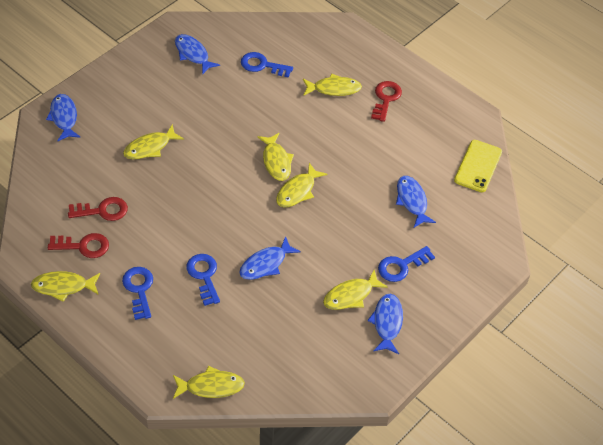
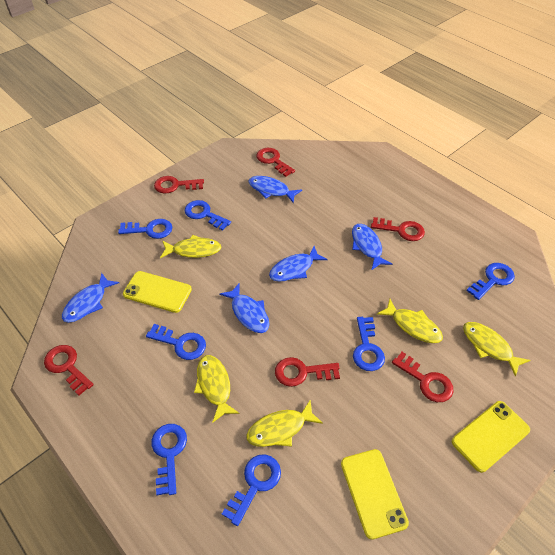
blue key: [122,267,153,320] [186,254,220,306] [241,52,293,78] [378,246,435,282] = 4 -> [118,219,173,239] [146,324,206,360] [151,424,187,495] [185,200,231,231] [222,455,281,526] [353,317,385,371] [466,263,515,300] = 7
red key: [48,233,109,258] [68,197,128,221] [371,81,402,122] = 3 -> [44,345,94,395] [154,176,204,194] [256,148,295,177] [275,357,340,387] [371,217,425,241] [392,352,454,402] = 6
yellow fish: [31,271,100,302] [123,124,184,159] [173,366,245,399] [257,133,294,181] [276,163,327,207] [303,74,362,96] [323,270,388,310] = 7 -> [160,235,221,258] [194,355,240,422] [246,399,323,447] [377,299,443,343] [463,322,530,377] = 5
yellow phone: [454,140,502,192] = 1 -> [123,271,192,313] [341,449,409,540] [452,401,530,473] = 3

